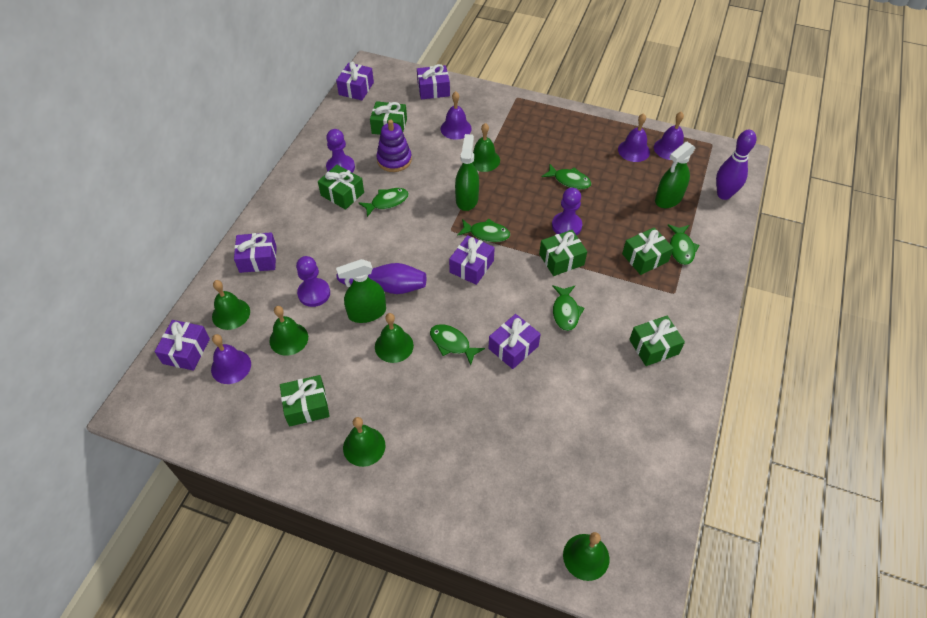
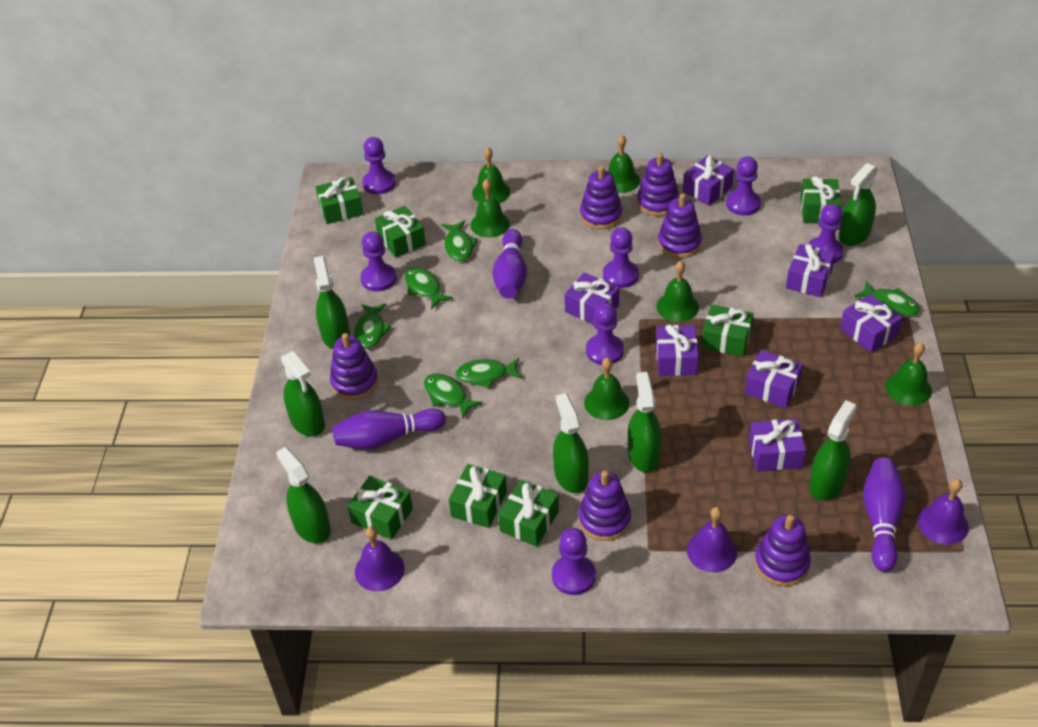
green gift: [280,375,330,427] [318,165,364,210] [370,101,407,135] [539,230,587,276] [622,227,674,275] [629,316,685,366] = 6 -> [315,177,363,224] [348,476,413,540] [375,206,426,258] [449,464,507,528] [498,480,559,547] [701,305,754,357] [800,176,842,223] = 7
green spray bottle: [336,259,386,323] [455,134,479,211] [655,142,696,208] = 3 -> [276,447,331,544] [281,351,325,437] [314,256,350,349] [553,393,589,493] [628,372,662,472] [809,400,856,500] [839,163,878,246] = 7
purple bell: [211,334,251,384] [441,91,472,140] [618,113,650,162] [654,112,684,160] = 4 -> [355,526,404,591] [687,507,737,572] [917,479,969,545] = 3
purple bowling pin: [337,263,426,294] [716,130,756,200] = 2 -> [332,409,446,449] [492,229,527,299] [863,458,906,572] = 3
purple gift: [154,320,210,371] [234,232,277,273] [336,62,374,100] [417,64,450,99] [449,235,495,285] [488,314,541,369] = 6 -> [565,272,619,324] [656,324,699,376] [683,155,734,206] [745,350,803,408] [749,419,806,472] [786,244,835,297] [840,294,902,353] = 7
purple pawn: [296,256,330,307] [326,129,355,173] [552,188,582,235] = 3 -> [361,231,396,291] [362,137,396,194] [552,528,596,595] [586,303,624,365] [603,227,639,288] [726,156,761,216] [808,204,844,264] = 7
purple stacking toy: [376,119,412,172] = 1 -> [330,333,378,400] [578,471,631,541] [580,166,622,229] [637,153,679,216] [658,194,702,258] [755,515,811,586] = 6

